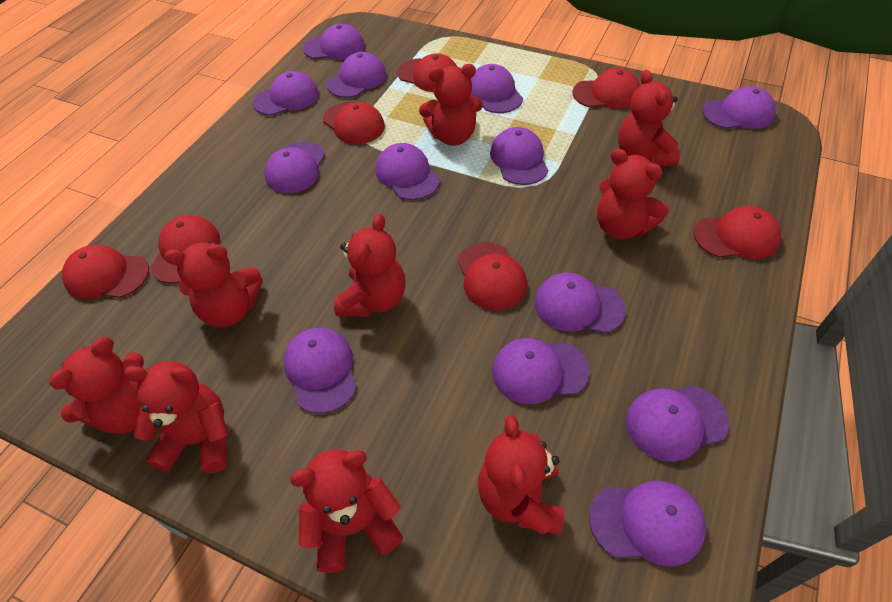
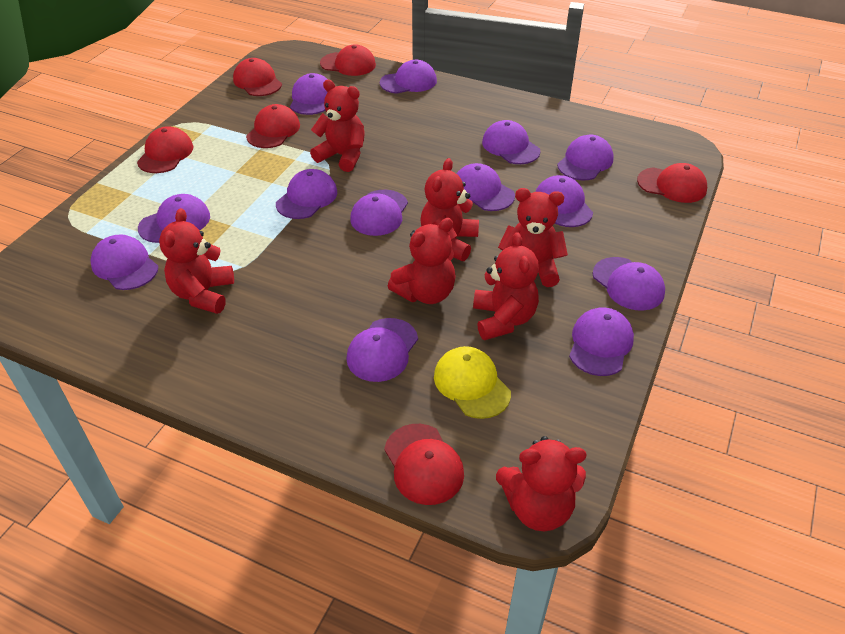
red cap: [62,245,149,299] [150,215,220,284] [323,102,385,144] [397,53,457,92] [457,242,527,310] [572,68,640,109] [693,206,781,259] = 7 -> [137,126,193,173] [233,58,282,96] [246,104,300,148] [320,44,376,76] [384,424,464,505] [637,163,707,203] = 6
red teddy bear: [49,337,144,434] [124,361,229,473] [164,242,263,327] [290,449,403,573] [334,214,406,317] [419,64,483,146] [478,415,565,535] [597,148,669,239] [618,70,680,166] = 9 -> [159,208,234,314] [310,80,364,172] [388,218,456,304] [421,158,479,261] [473,232,539,340] [496,436,586,531] [498,188,568,287] = 7
yellow cap: none = 0 -> [434,346,511,419] = 1

